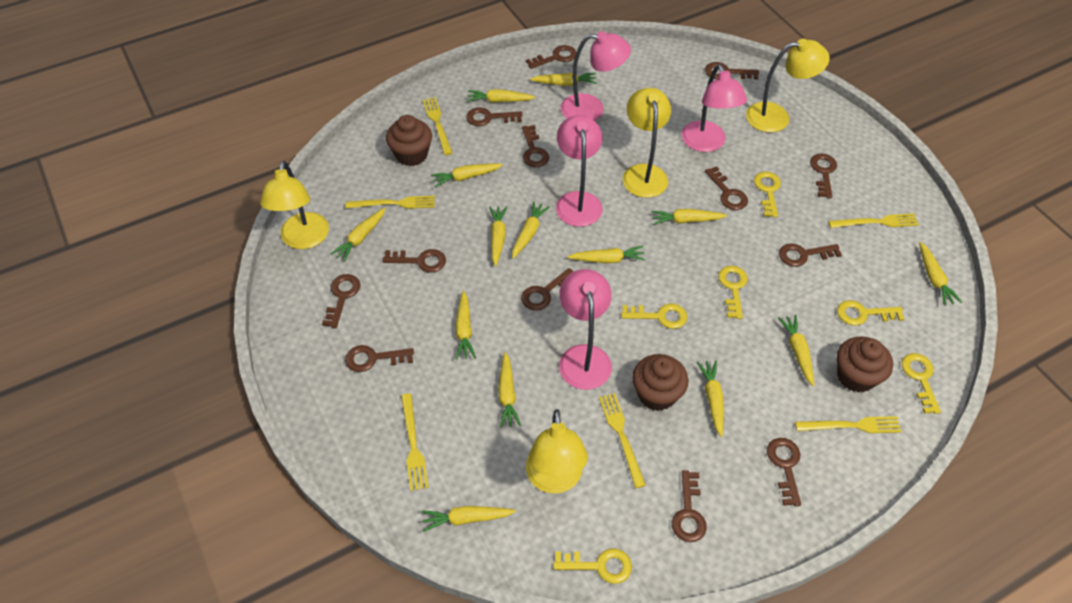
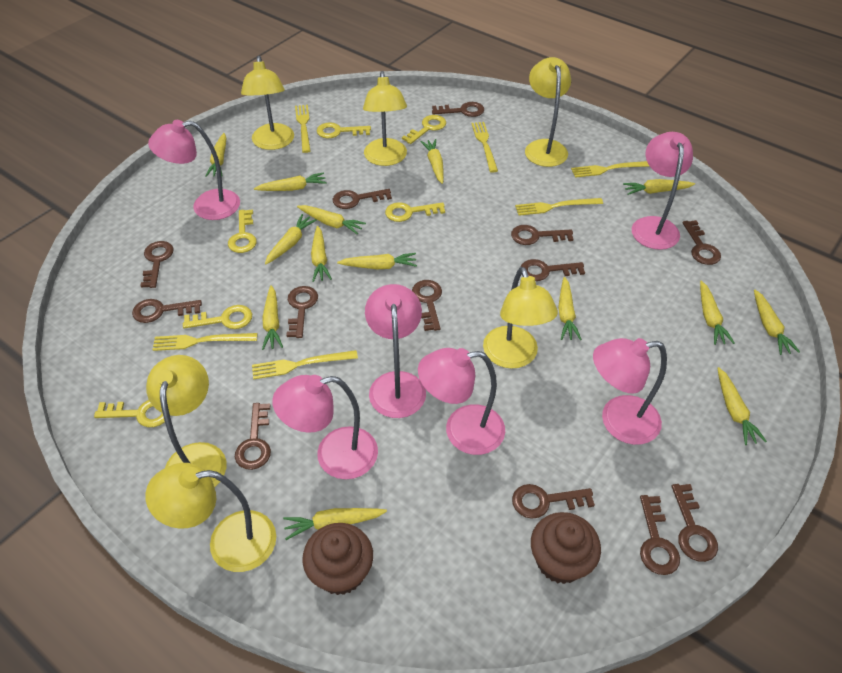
brown cupcake: [386,115,432,166] [632,354,689,411] [837,336,893,393] = 3 -> [302,523,373,595] [531,512,601,584] = 2
pink lamp: [556,115,603,227] [559,269,612,390] [561,31,631,121] [681,64,747,152] = 4 -> [148,120,240,220] [272,375,378,479] [365,284,426,418] [418,348,505,455] [593,338,667,445] [632,132,693,250] = 6
yellow lamp: [260,161,329,249] [526,409,588,494] [623,88,671,198] [746,39,830,132] = 4 -> [145,463,276,572] [146,355,226,488] [241,56,294,150] [363,71,407,166] [483,267,558,368] [525,57,571,167] = 6

